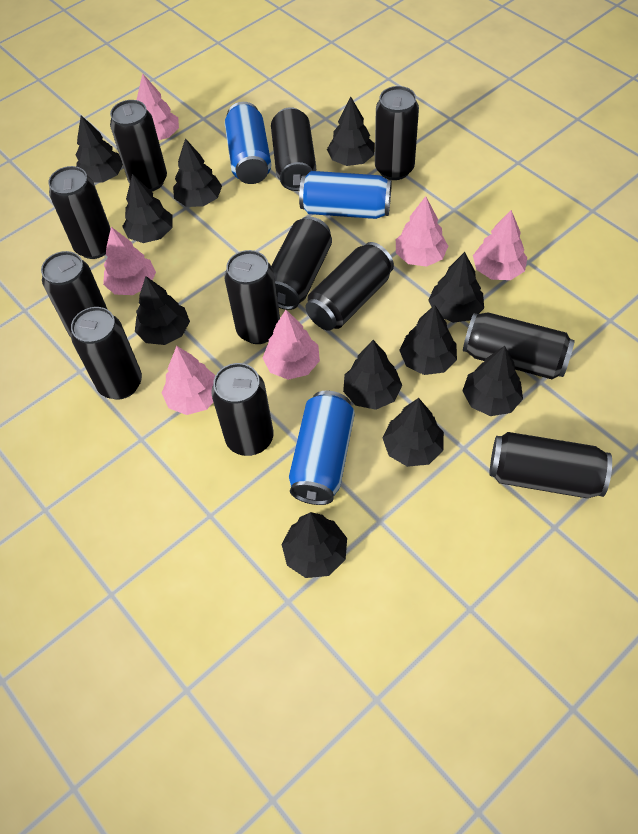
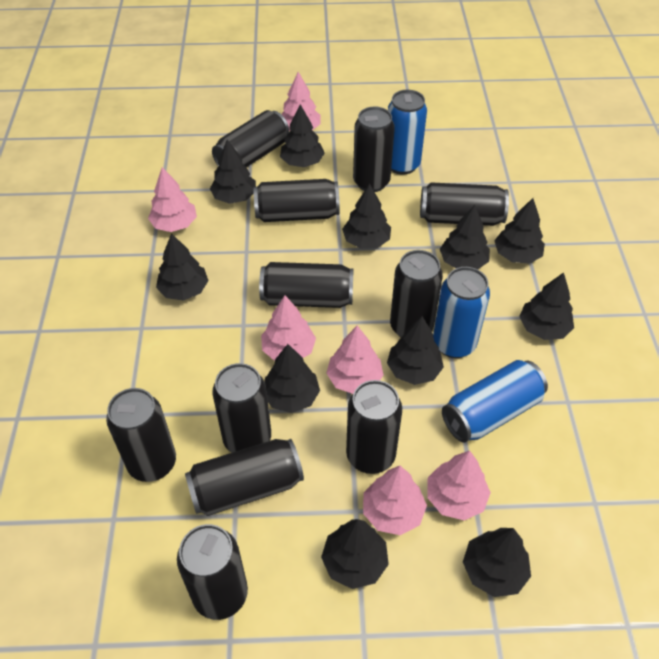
black can: [41,251,108,337] [48,166,111,259] [71,307,142,400] [110,100,167,192] [211,363,274,456] [224,250,280,344] [271,107,316,191] [271,217,332,310] [305,242,394,331] [375,86,419,180] [463,312,575,379] [489,432,612,498] = 12 -> [106,388,176,482] [177,524,248,620] [185,439,304,516] [212,110,289,167] [212,363,271,453] [253,179,340,222] [259,262,354,308] [346,380,402,474] [353,107,395,192] [390,250,443,337] [420,182,509,226] = 11

